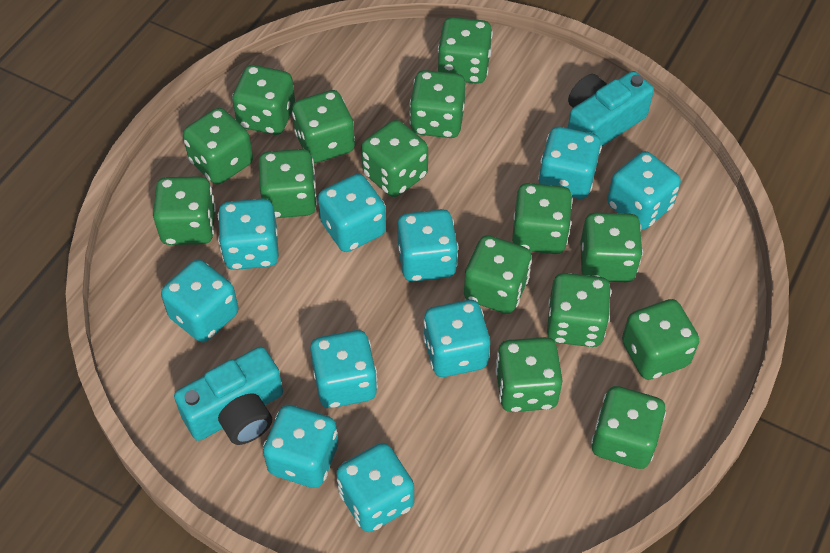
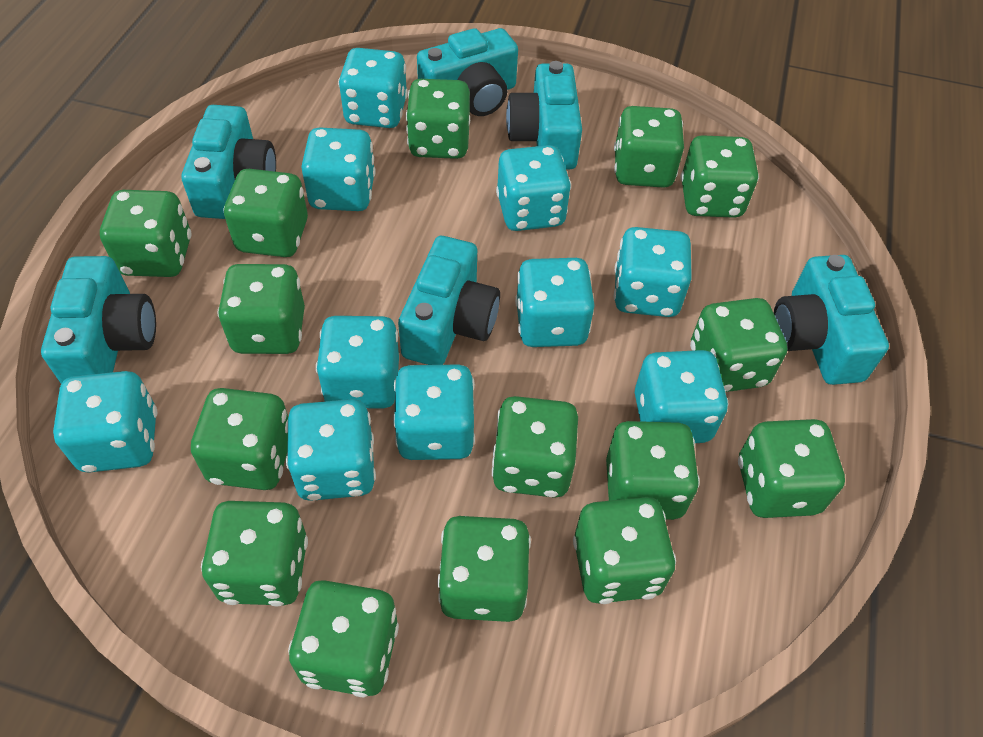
turquoise camera: [174,347,283,445] [568,71,654,146] = 2 -> [41,256,156,384] [182,105,276,219] [398,236,500,365] [417,28,518,116] [506,61,582,169] [774,255,889,385] = 6

